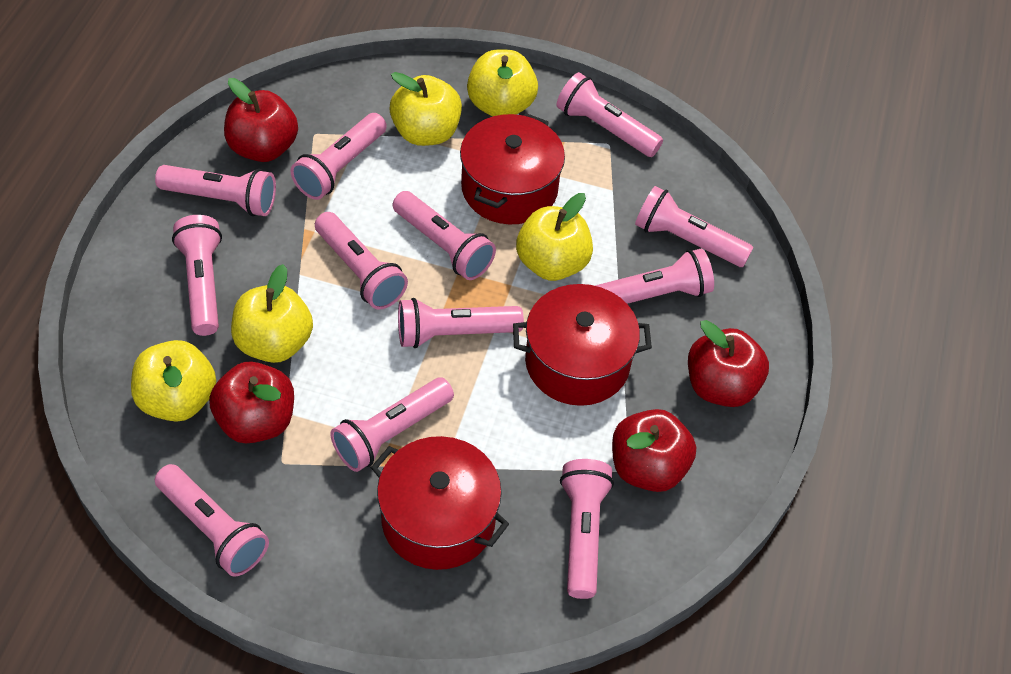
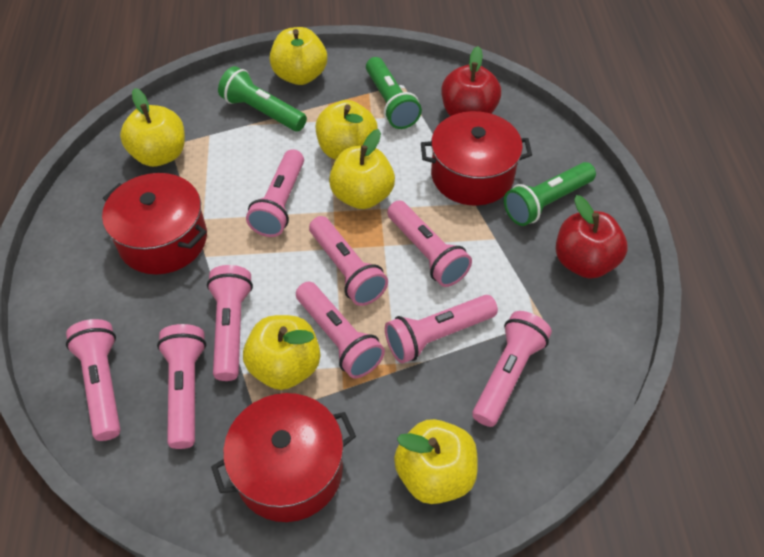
green flashlight: none = 0 -> [218,66,307,131] [366,57,422,129] [504,162,596,226] = 3
pink flashlight: [155,165,276,216] [155,464,269,576] [172,215,222,336] [290,113,387,200] [315,212,408,309] [330,378,454,472] [393,191,496,280] [398,298,524,348] [556,72,663,157] [560,459,614,599] [595,249,714,304] [635,186,753,267] = 12 -> [66,319,121,441] [157,324,206,449] [207,265,253,381] [246,149,304,237] [296,281,385,378] [309,216,388,306] [385,295,498,363] [387,200,472,287] [472,311,552,427] = 9
red apple: [209,361,294,444] [224,78,298,162] [612,409,696,492] [688,320,769,407] = 4 -> [442,46,501,116] [556,195,628,279] = 2
yellow apple: [131,340,216,422] [231,264,313,363] [390,72,462,146] [467,50,538,117] [516,193,593,281] = 5 -> [120,88,185,167] [243,315,320,390] [270,27,327,85] [316,100,378,160] [329,129,395,209] [394,419,478,504] = 6

